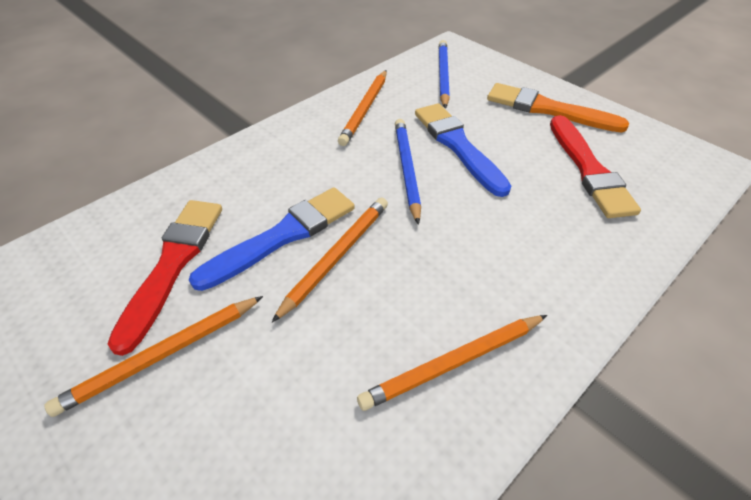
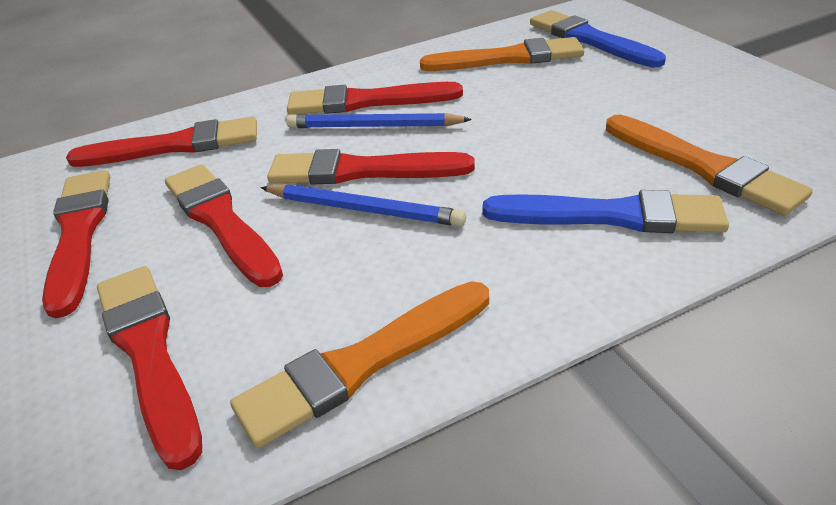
orange brush: [487,83,629,133] = 1 -> [230,281,489,448] [420,37,584,71] [606,115,813,216] = 3
orange pencil: [44,296,263,417] [272,197,388,322] [338,70,387,146] [357,315,547,411] = 4 -> none = 0
red brush: [108,200,222,356] [550,115,641,218] = 2 -> [42,170,110,318] [66,117,257,167] [97,266,202,470] [165,164,283,287] [267,149,475,184] [287,82,463,115] = 6

